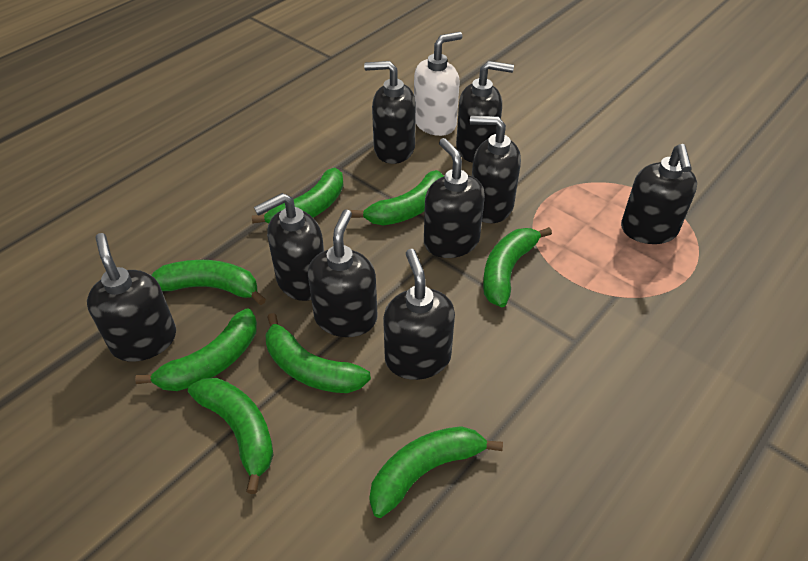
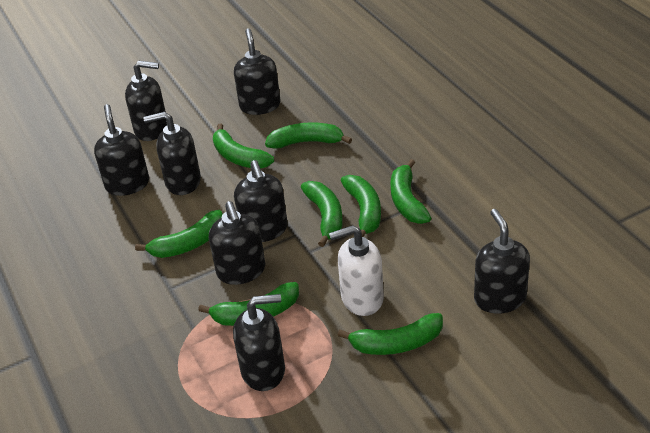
black soap dispenser: [87,233,176,362] [254,193,324,301] [308,209,378,337] [364,61,416,164] [383,249,455,380] [424,138,485,258] [456,61,514,163] [470,116,521,223] [621,144,697,244] = 9 -> [94,104,149,196] [125,61,167,141] [143,112,201,195] [209,201,266,285] [233,294,285,391] [234,28,280,115] [234,160,288,242] [474,209,530,314] = 8

